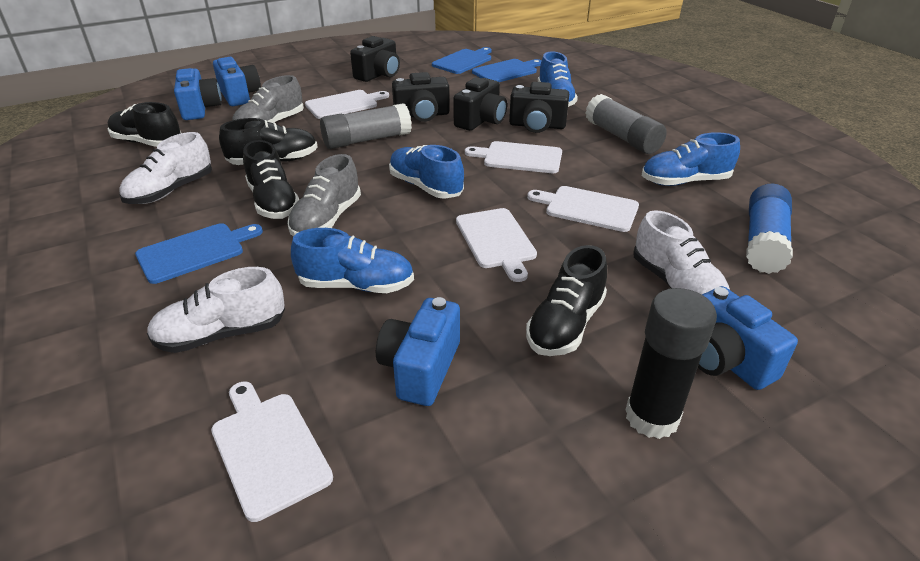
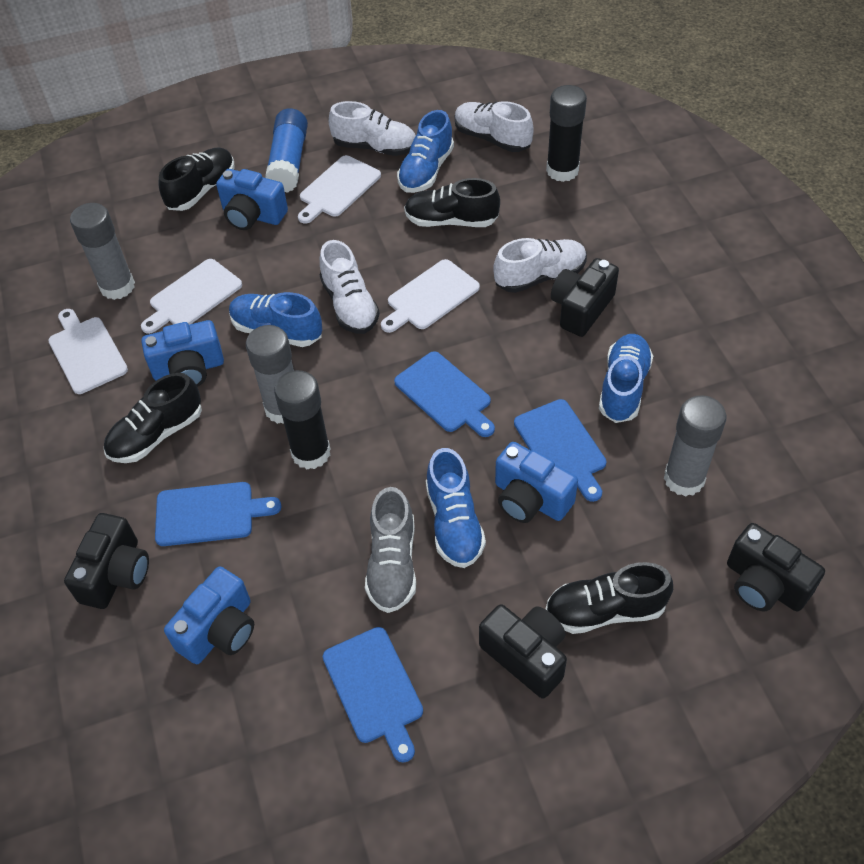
black glue stick: [625,288,717,439] = 1 -> [274,370,330,469] [546,85,587,182] = 2
blue cutting board: [135,223,263,284] [432,47,492,74] [472,59,541,82] = 3 -> [155,482,282,546] [323,627,423,763] [394,351,495,437] [514,399,606,502] = 4
grey glue stick: [320,103,412,149] [585,94,667,154] = 2 -> [70,203,135,300] [246,325,294,424] [664,395,727,497] = 3
grey shoe: [232,75,304,123] [287,154,361,237] = 2 -> [365,487,416,613] = 1
white cutting board: [211,382,333,522] [305,90,389,119] [456,208,537,282] [465,141,562,173] [527,186,639,232] = 5 -> [48,309,128,394] [141,259,242,334] [298,155,381,224] [381,259,480,333] = 4
white shoe: [119,132,212,204] [147,267,285,353] [633,210,730,295] = 3 -> [320,240,380,334] [329,101,416,156] [455,101,534,152] [493,238,587,293] = 4

